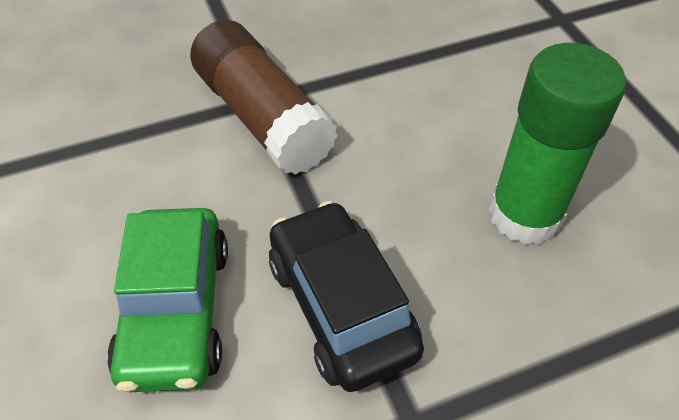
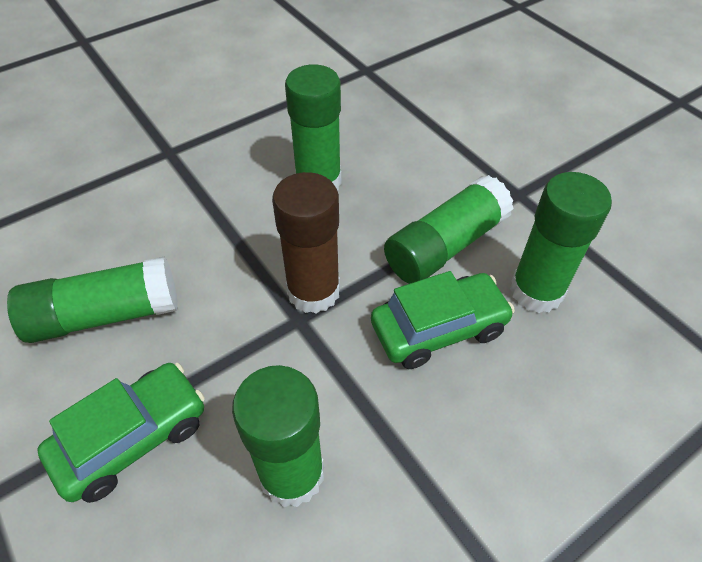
black car: [269,201,424,392] = 1 -> none = 0
green car: [107,208,228,392] = 1 -> [37,363,205,503] [371,271,515,369] = 2
green glue stick: [488,43,626,245] = 1 -> [7,256,178,343] [232,365,324,507] [285,64,341,190] [384,175,514,284] [510,172,612,313] = 5

